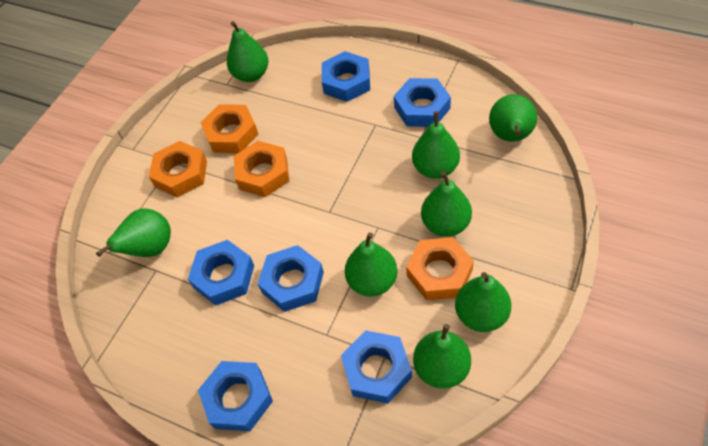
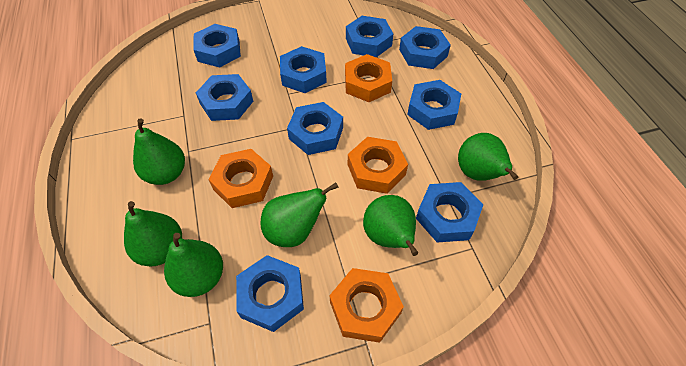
blue nut: [188,240,254,306] [198,361,273,431] [258,245,324,312] [322,51,370,102] [341,330,412,404] [394,78,451,127] = 6 -> [193,24,241,68] [196,74,253,121] [236,255,304,332] [280,46,327,93] [287,102,343,155] [346,16,393,57] [399,26,451,69] [407,80,461,130] [416,182,483,243] = 9
green pear: [96,208,171,257] [227,21,269,82] [345,232,397,297] [412,111,460,179] [413,324,471,389] [421,171,472,237] [455,272,511,332] [489,94,537,142] = 8 -> [124,201,182,267] [133,119,185,185] [164,233,223,297] [261,183,339,247] [363,195,418,256] [458,133,519,181] = 6

